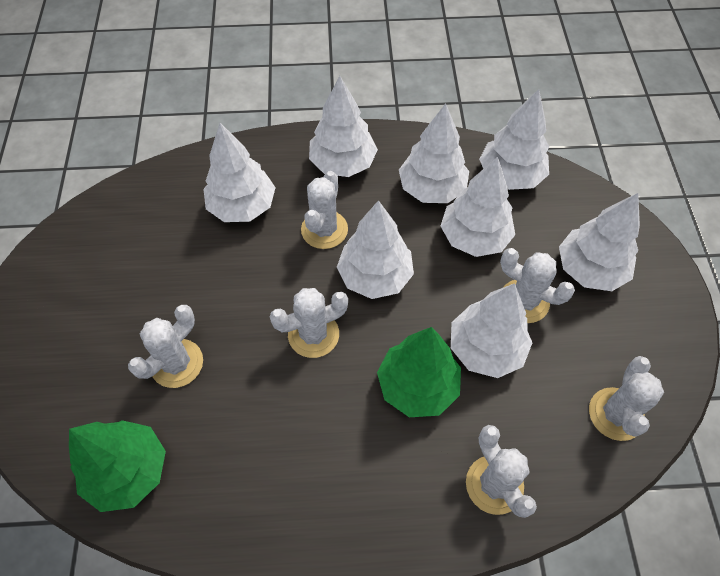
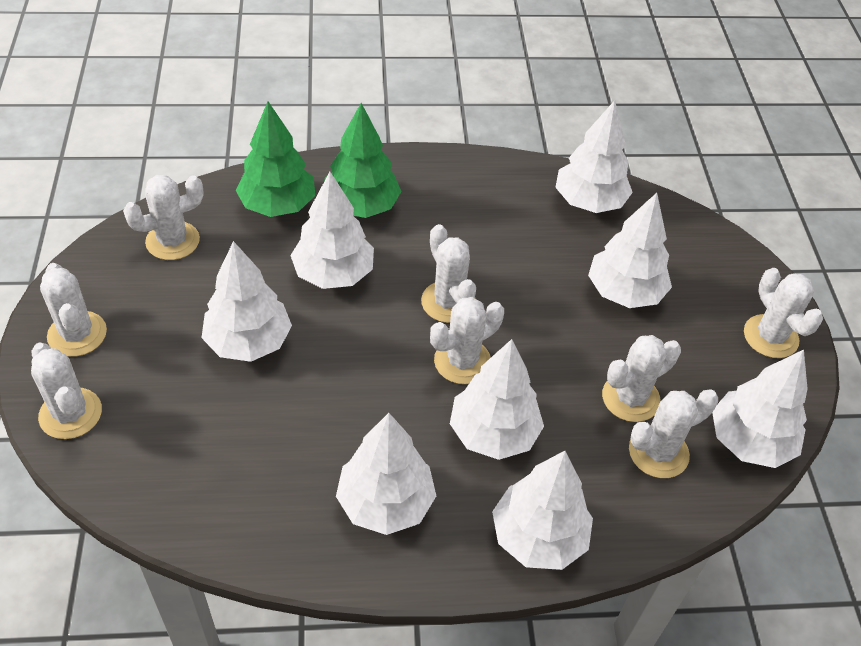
white cactus: [128,305,203,388] [270,288,348,358] [301,171,348,249] [466,425,537,518] [500,248,575,323] [589,356,664,441] = 6 -> [31,343,102,439] [40,263,107,357] [123,175,204,260] [421,224,476,323] [430,297,504,384] [602,335,681,422] [629,389,718,478] [744,268,823,358] = 8

